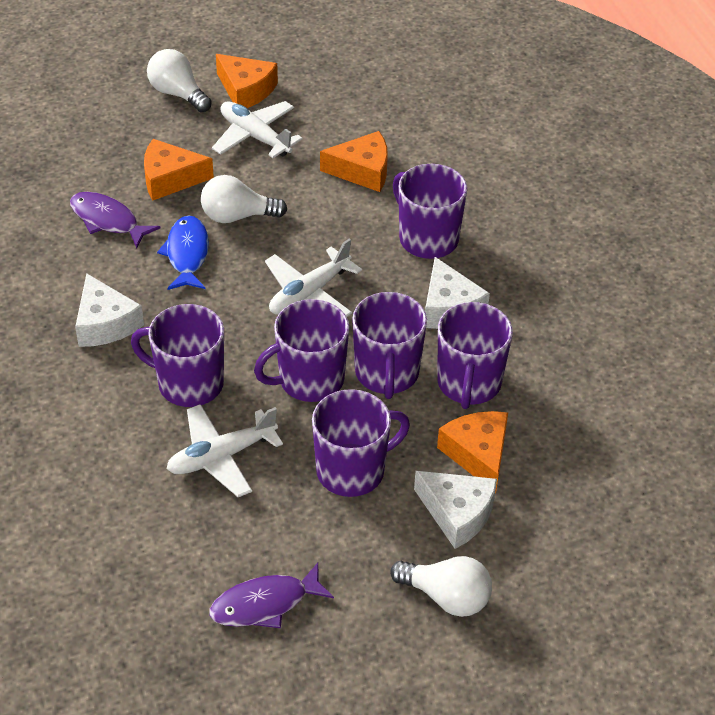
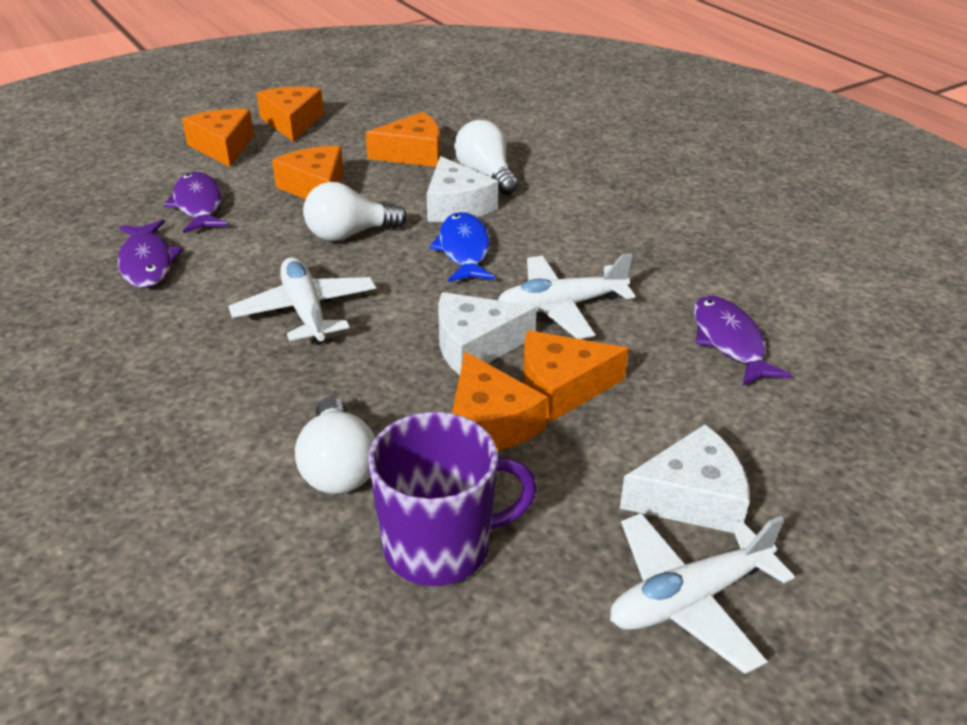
orange cheese: [144,139,214,200] [216,54,278,108] [320,131,388,192] [437,411,508,493] = 4 -> [182,109,254,167] [257,87,324,142] [272,146,344,199] [366,112,440,167] [452,352,548,451] [523,330,629,422] = 6
purple fish: [70,192,160,249] [210,563,334,628] = 2 -> [118,219,183,288] [164,172,228,233] [694,296,792,386] = 3
purple mug: [131,304,224,407] [254,299,349,402] [312,389,410,497] [352,292,427,399] [393,164,467,259] [437,302,513,409] = 6 -> [368,412,537,586] = 1

